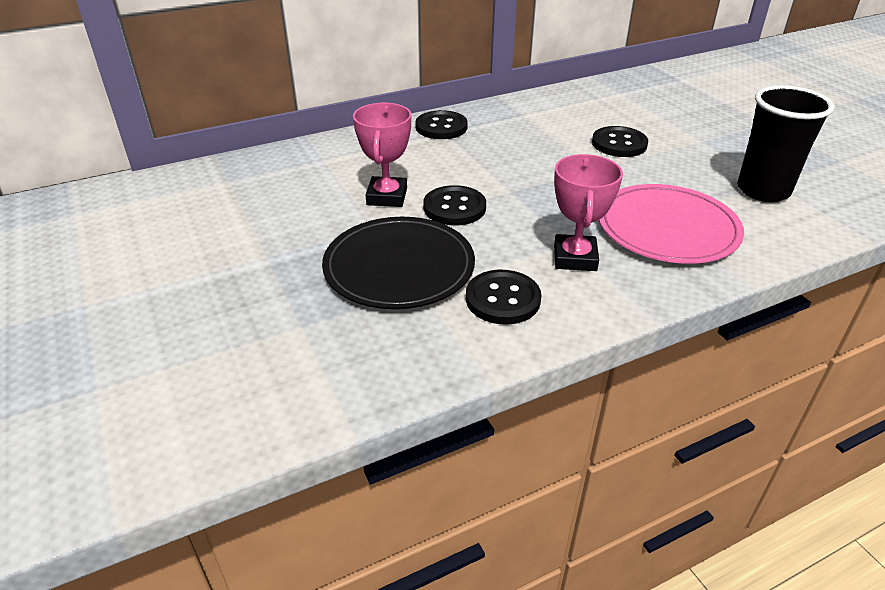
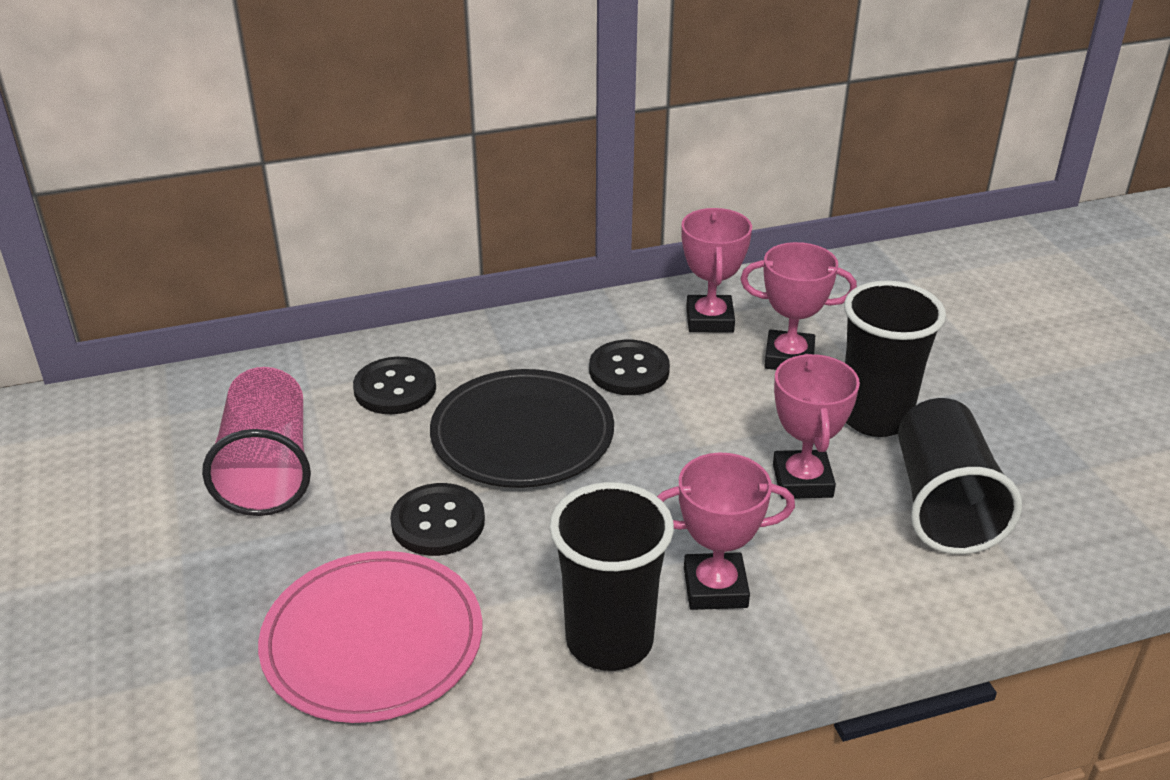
black button: [415,110,468,139] [423,185,486,225] [466,270,541,325] [592,126,648,157] = 4 -> [353,357,436,414] [390,483,485,556] [589,340,670,395] = 3
black cup: [737,85,835,202] = 1 -> [549,482,674,671] [844,281,946,437] [898,398,1022,554] = 3
pink cup: none = 0 -> [202,367,311,516] = 1
pink trophy: [353,103,411,207] [554,154,623,271] = 2 -> [657,453,795,610] [681,208,752,333] [740,242,857,370] [773,354,860,499] = 4

